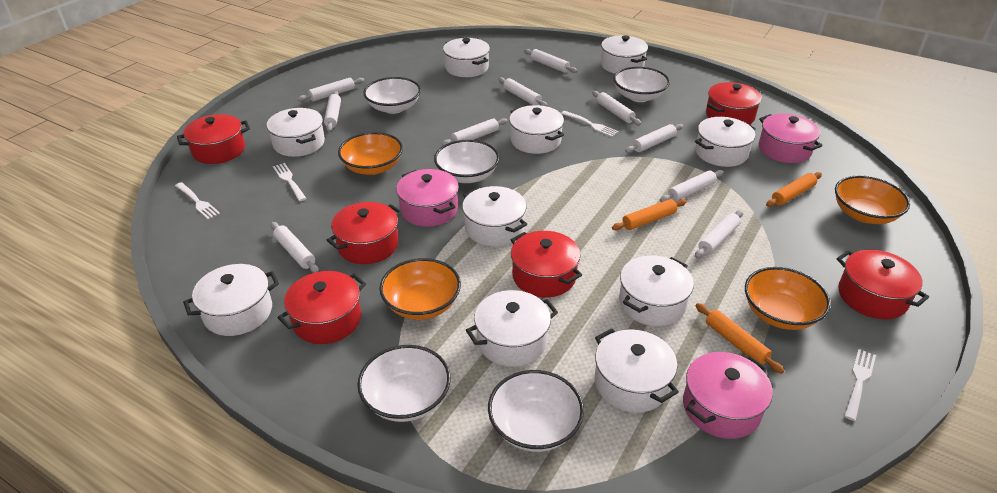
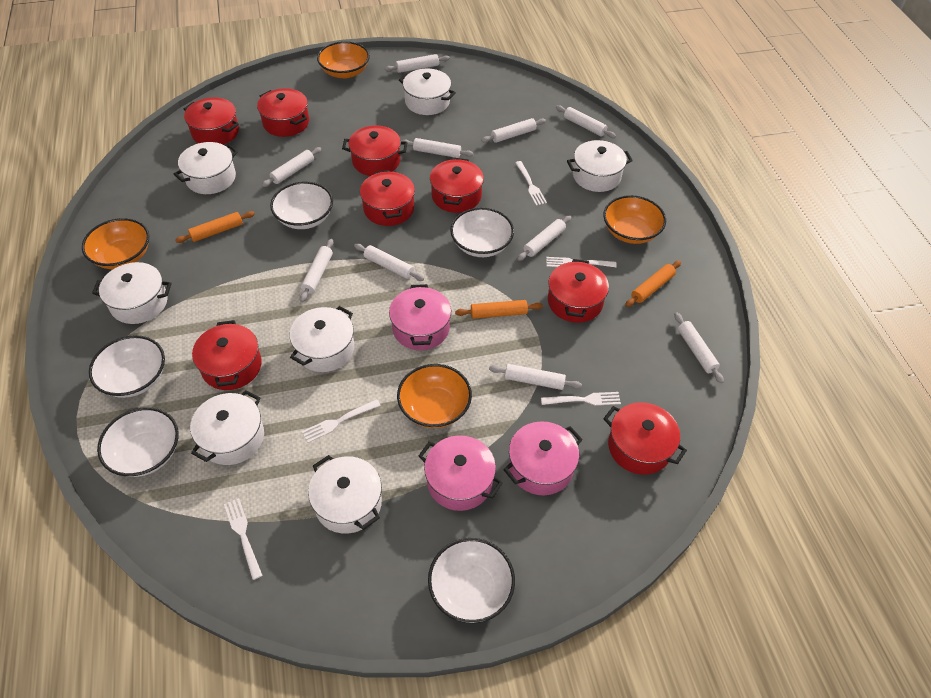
red pot: [177,114,250,164] [277,271,366,344] [326,202,402,264] [511,231,582,297] [706,82,762,125] [837,250,929,319] = 6 -> [184,97,239,145] [192,320,262,390] [257,88,309,137] [342,126,407,176] [360,170,415,226] [430,158,484,213] [548,259,609,323] [603,402,687,475] = 8
white fork: [175,182,220,220] [273,163,307,201] [561,111,619,137] [844,349,876,421] = 4 -> [224,498,263,580] [302,399,381,443] [515,161,547,206] [541,392,621,406] [546,257,617,267] = 5
white pot: [183,264,279,336] [267,108,325,157] [443,38,490,77] [462,186,527,246] [466,290,558,367] [509,105,564,154] [595,328,679,413] [601,35,648,74] [619,255,694,326] [695,117,756,167] = 10 -> [92,262,172,324] [174,142,238,194] [190,390,264,465] [289,306,354,372] [308,455,382,534] [399,68,456,115] [567,140,633,192] = 7

